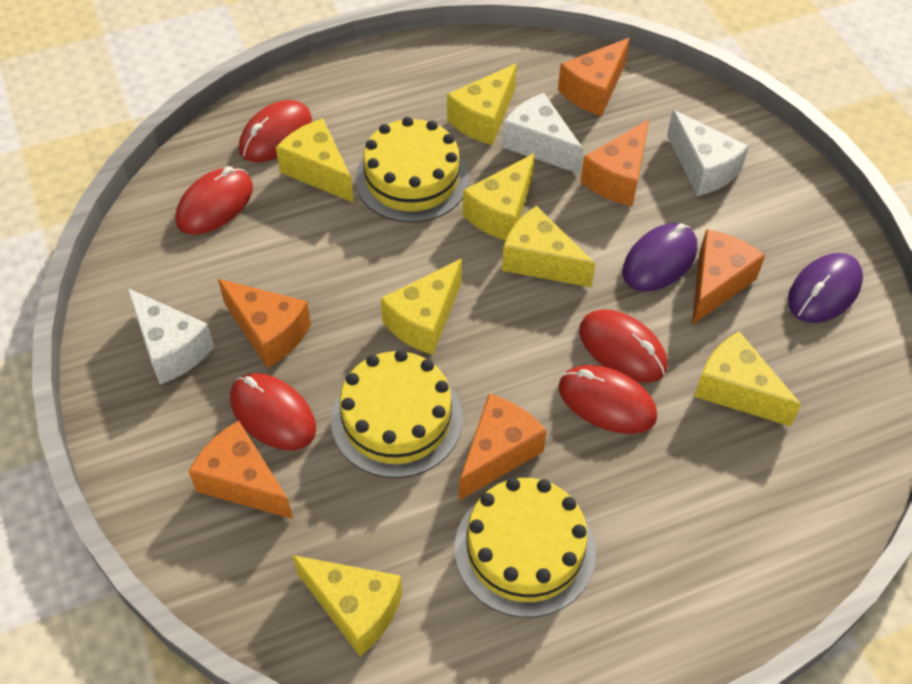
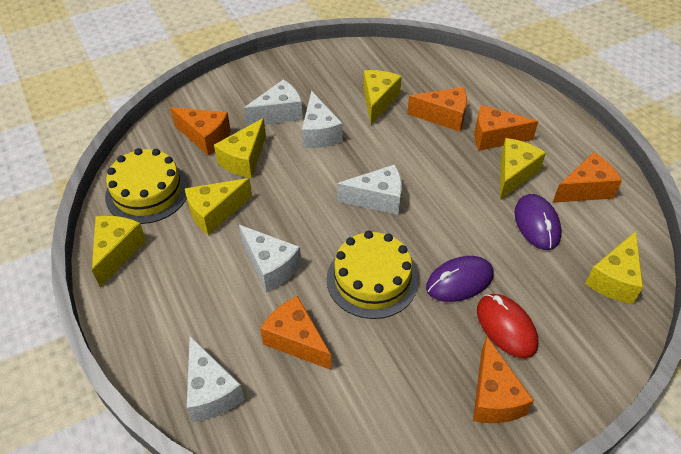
red mouse: [175,166,253,235] [230,373,316,450] [239,100,312,162] [558,365,657,434] [579,309,667,382] = 5 -> [477,294,538,358] = 1
white cheese: [128,288,214,384] [502,93,584,174] [667,110,749,196] = 3 -> [187,336,244,422] [239,225,301,292] [244,80,303,127] [302,91,343,148] [337,164,402,215] = 5
yellow cake: [331,350,463,478] [356,117,469,223] [455,478,596,618] = 3 -> [105,148,189,224] [327,231,418,319] = 2
yellow cheese: [276,118,354,203] [292,555,402,656] [381,259,462,355] [447,63,517,145] [463,153,535,240] [502,206,596,287] [694,331,801,426] = 7 -> [92,216,146,287] [185,178,252,235] [214,118,266,178] [363,70,402,125] [500,138,546,200] [585,231,643,304] = 6

